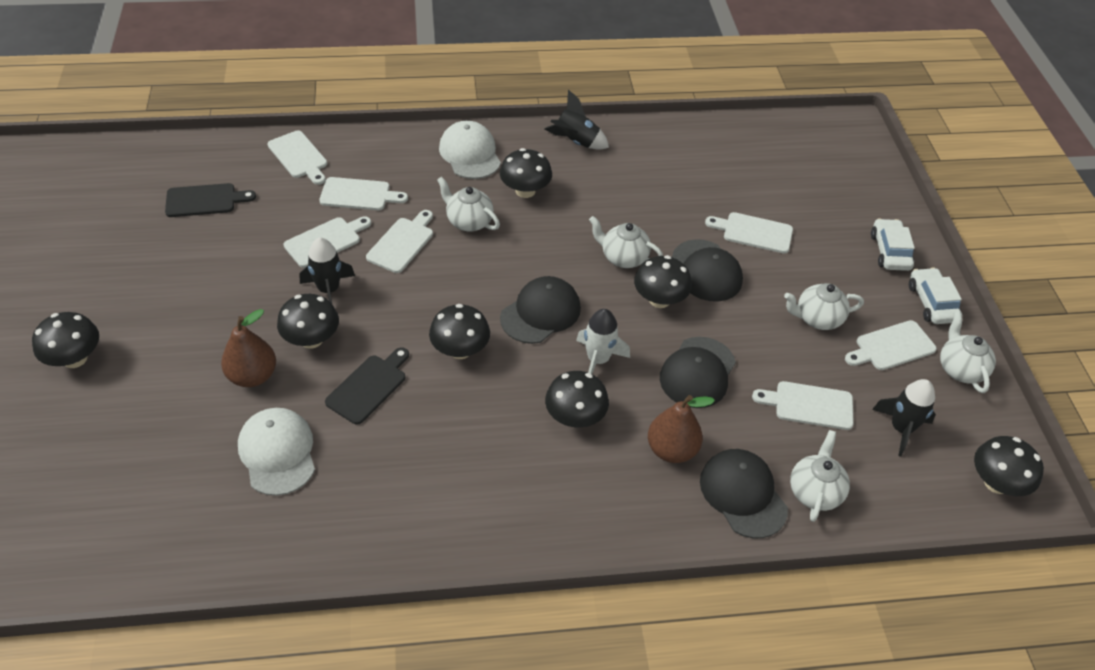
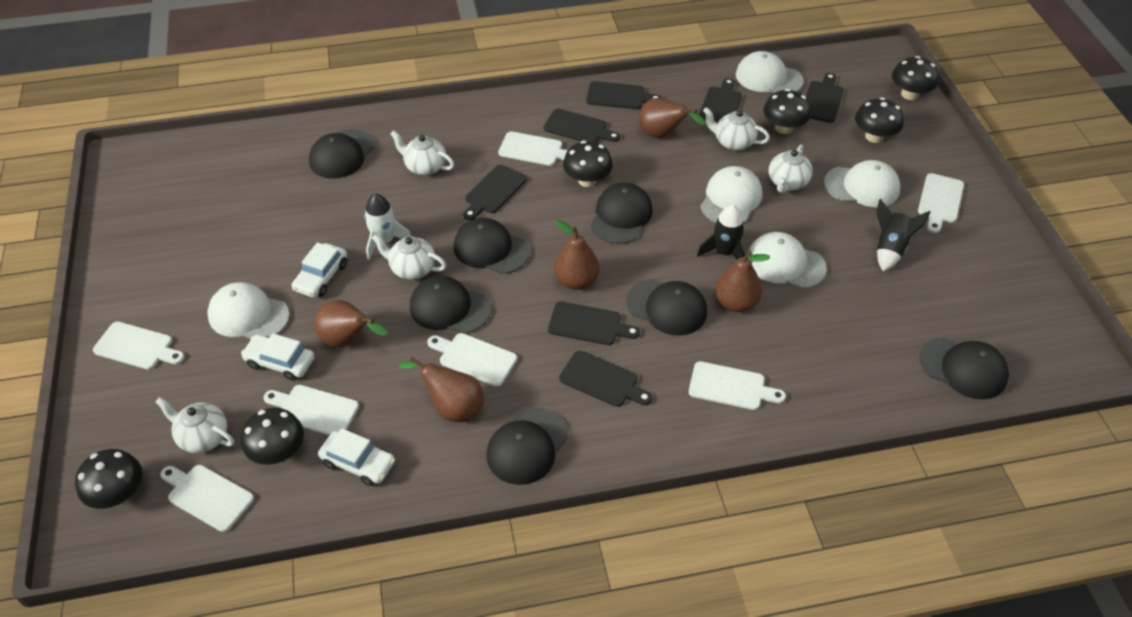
black cap: [500,276,581,344] [660,337,736,408] [672,239,743,302] [700,449,788,538] = 4 -> [309,129,374,179] [410,276,491,334] [454,218,530,274] [487,408,567,485] [590,182,653,244] [626,279,707,336] [919,337,1009,399] = 7
black cutting board: [165,183,256,217] [325,347,409,425] = 2 -> [463,165,527,220] [544,109,620,143] [548,301,640,345] [559,350,652,407] [586,81,662,109] [699,78,742,125] [806,73,844,123] = 7
black mushroom: [32,312,99,368] [277,294,339,348] [429,304,490,359] [500,148,552,198] [545,371,609,428] [634,255,692,308] [974,436,1044,496] = 7 -> [75,449,142,509] [241,408,304,465] [563,141,613,187] [763,89,811,134] [855,97,904,143] [892,56,939,100] = 6
black rocket: [300,237,355,303] [544,90,609,150] [872,379,936,457] = 3 -> [697,205,745,260] [876,199,930,271] = 2
brown pear: [221,309,276,387] [648,395,715,463] = 2 -> [314,300,388,348] [399,357,484,422] [554,219,599,290] [639,98,706,139] [715,250,770,312] = 5
white cap: [238,408,315,496] [439,121,501,179] = 2 -> [207,282,289,339] [700,166,762,223] [736,51,803,93] [748,232,827,289] [824,160,900,207] = 5
white car: [871,218,915,271] [909,268,962,324] = 2 -> [241,333,315,381] [291,242,347,298] [318,428,395,486] = 3

